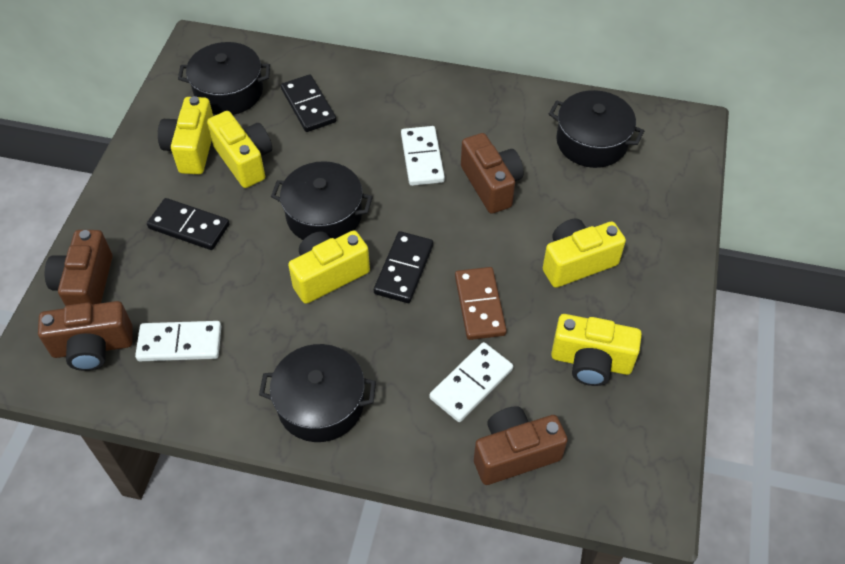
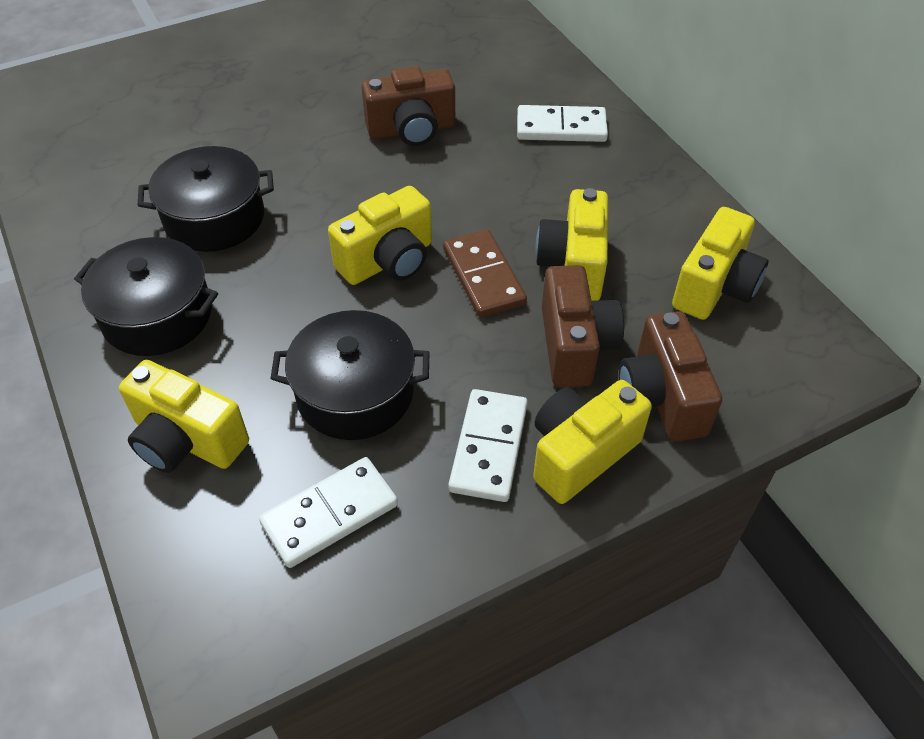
black domino: [147,198,230,250] [281,74,336,132] [374,231,433,303] = 3 -> none = 0
black pot: [178,42,270,115] [259,344,376,442] [271,161,373,240] [549,90,644,168] = 4 -> [74,237,218,356] [138,146,274,252] [270,310,429,440] = 3
brown camera: [38,301,133,371] [45,230,113,306] [461,133,524,214] [474,406,568,485] = 4 -> [362,66,455,146] [542,265,624,387] [619,311,722,442] = 3

